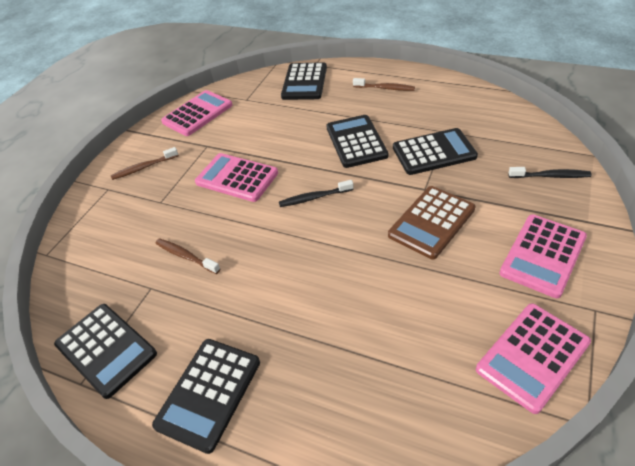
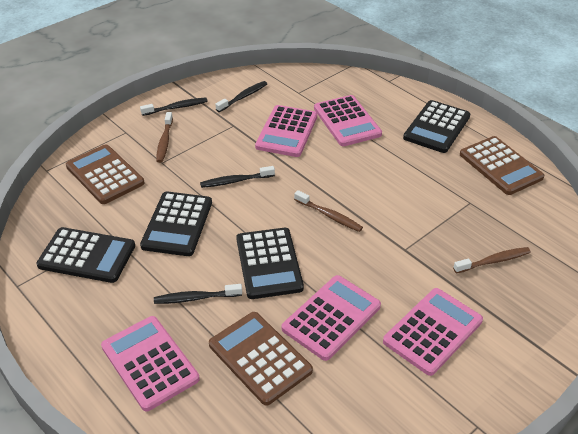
black calculator: [54,304,157,399] [152,339,260,454] [281,62,327,100] [326,115,388,168] [393,128,478,175] = 5 -> [36,227,135,283] [140,191,212,256] [236,228,304,299] [403,100,470,153] = 4
black toothbrush: [279,180,354,207] [508,167,592,178] = 2 -> [140,97,208,116] [154,284,242,304] [200,166,275,188] [215,81,267,112] = 4
brown calculator: [388,186,475,259] = 1 -> [66,144,145,204] [209,312,313,406] [460,136,544,195] = 3
pink calculator: [161,90,232,136] [195,153,278,202] [476,303,591,414] [499,215,587,298] = 4 -> [101,316,200,412] [255,105,317,157] [282,275,381,361] [314,95,382,146] [383,288,483,376] = 5

